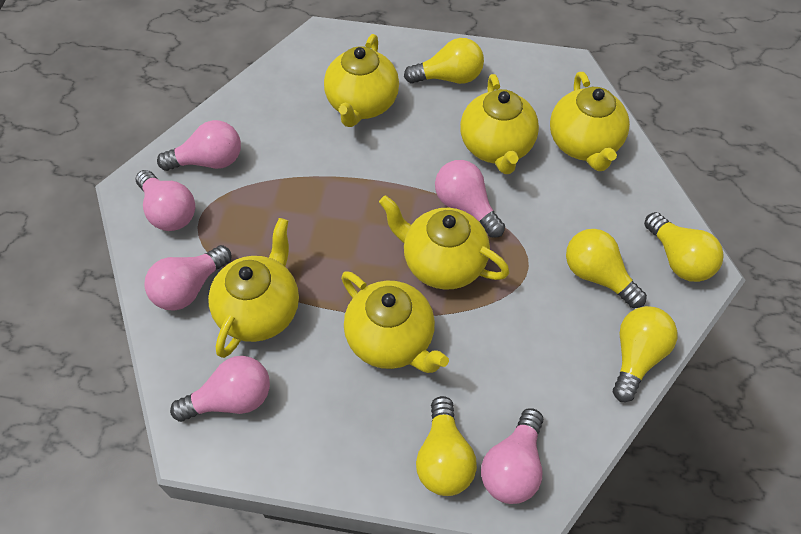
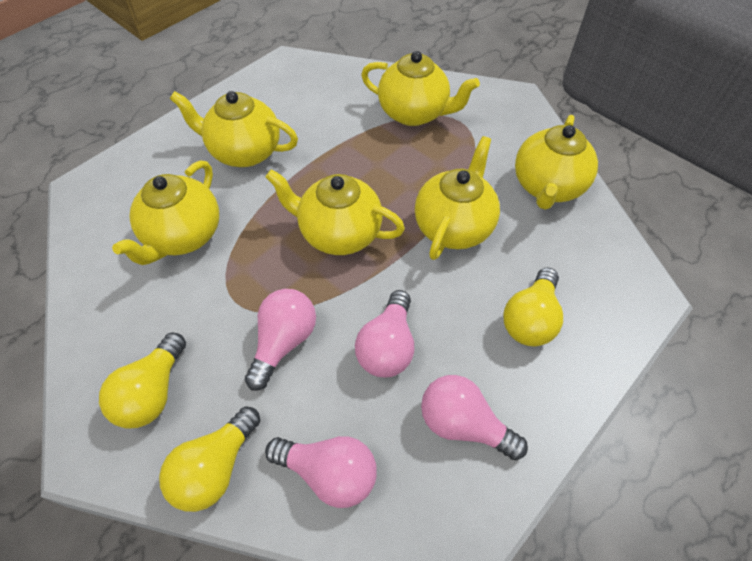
pink light bulb: [136,170,195,231] [144,245,231,310] [157,120,241,171] [170,356,270,422] [435,160,505,238] [481,408,543,504] = 6 -> [245,289,316,390] [265,436,377,508] [355,290,414,377] [421,375,528,460] = 4
yellow light bulb: [404,38,484,84] [416,396,477,496] [566,229,647,308] [613,306,678,402] [644,212,724,282] = 5 -> [99,332,186,429] [159,406,261,512] [503,267,563,346] = 3

